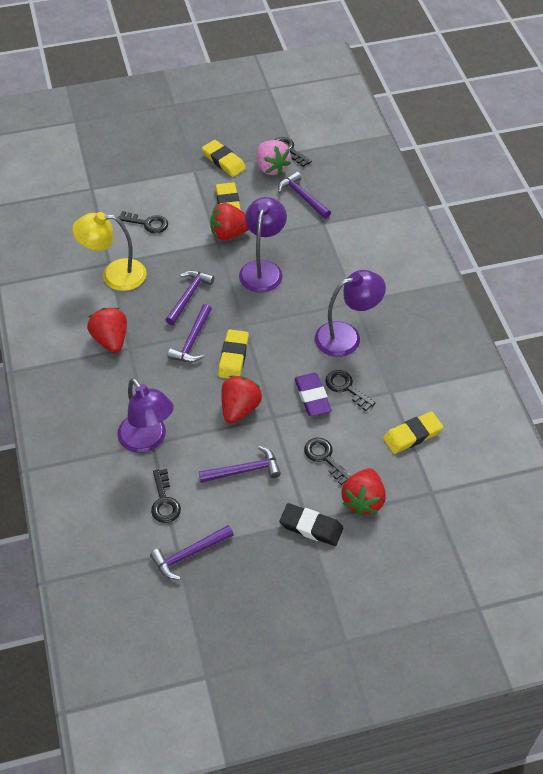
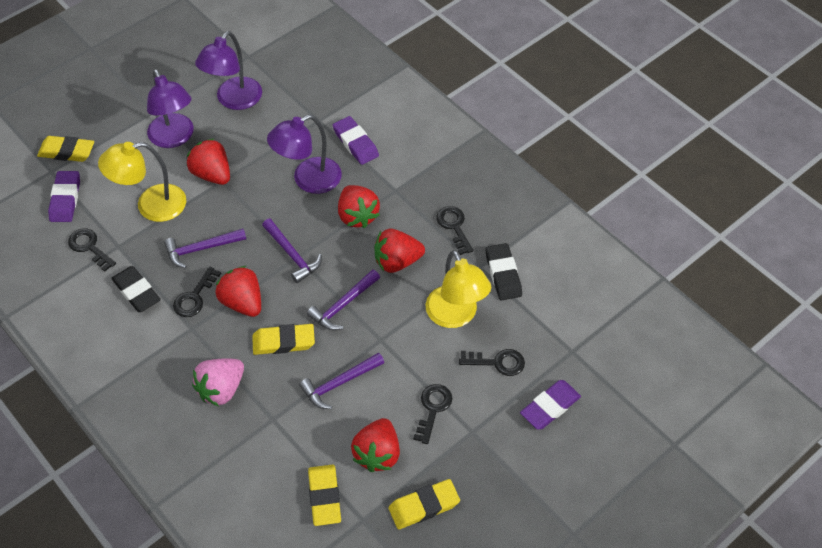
black eraser: [279,503,343,546] = 1 -> [111,266,161,312] [485,243,522,300] = 2
purple eraser: [294,373,332,416] = 1 -> [48,171,80,222] [333,116,379,165] [520,380,581,430] = 3
purple hammer: [150,525,234,580] [166,270,214,325] [167,304,212,362] [199,446,281,483] [278,172,331,219] = 5 -> [164,228,246,269] [262,219,322,283] [299,352,384,409] [307,269,380,330] = 4
red strawberry: [87,307,127,353] [210,203,249,240] [221,375,262,424] [341,468,386,516] = 4 -> [187,139,230,185] [216,266,261,317] [338,185,380,228] [351,418,400,472] [374,229,425,273] = 5
yellow lamp: [72,212,147,291] = 1 -> [98,142,186,222] [426,250,491,328] = 2

